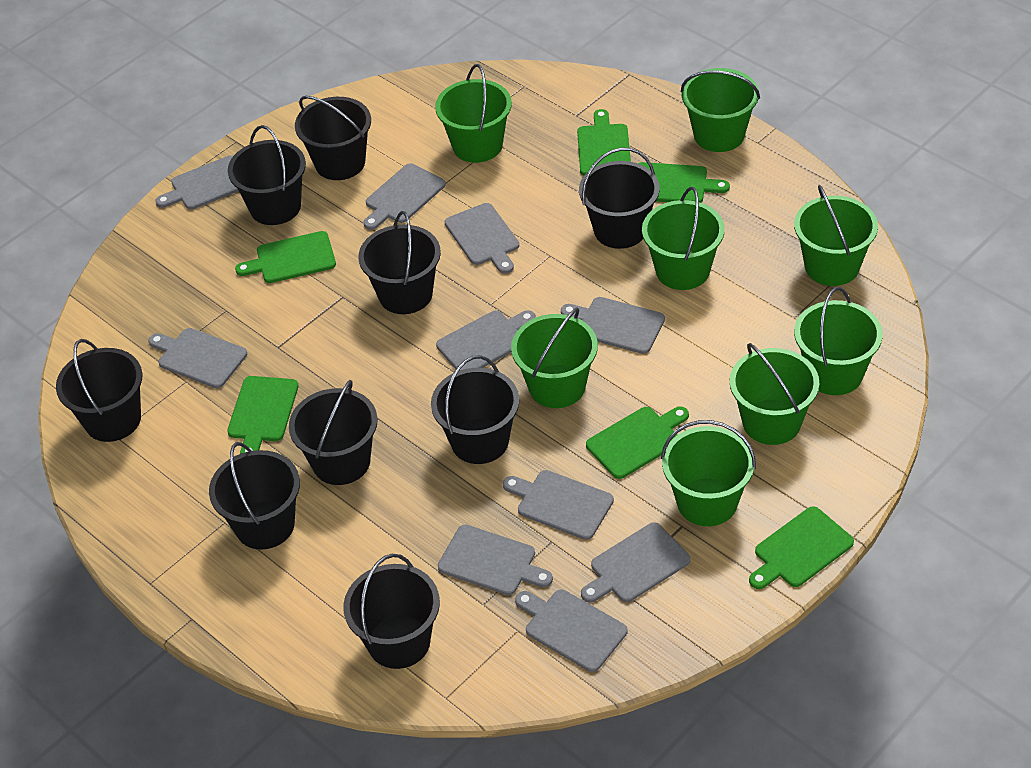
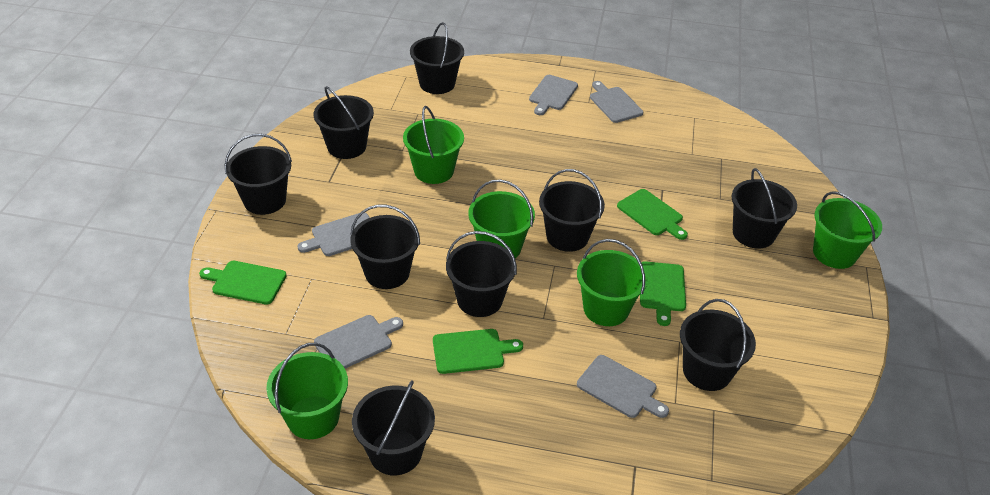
green bucket: [435,64,512,163] [511,307,598,408] [642,187,725,290] [661,420,756,526] [681,68,760,152] [730,343,819,445] [794,185,878,286] [794,287,883,395] = 8 -> [266,343,348,439] [403,106,464,184] [468,179,535,258] [577,239,648,326] [813,191,882,269] = 5
green cutting board: [227,376,299,454] [235,231,336,283] [577,109,631,175] [586,406,689,479] [638,162,730,203] [749,506,854,589] = 6 -> [199,261,287,305] [433,329,523,374] [617,189,688,240] [640,261,686,326] = 4
grey cutting board: [148,328,247,388] [155,155,239,210] [363,163,446,230] [436,310,536,371] [438,525,553,595] [445,203,519,274] [503,470,614,540] [515,590,627,672] [561,297,665,354] [581,522,690,603] = 10 -> [298,213,370,256] [314,315,403,369] [529,75,578,115] [577,355,669,418] [590,81,644,123] = 5

